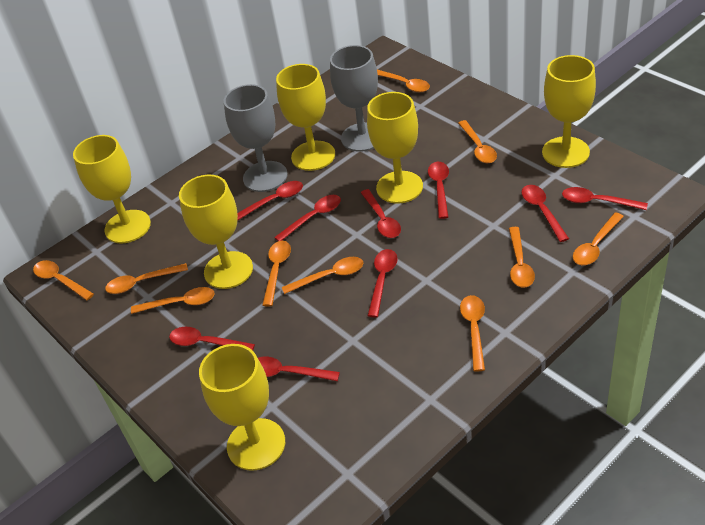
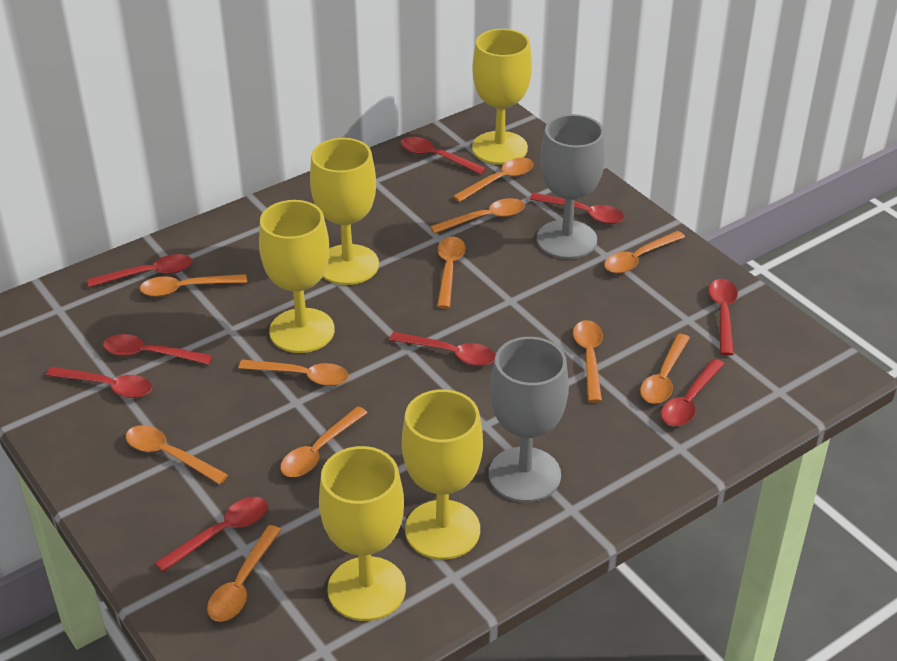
orange spoon: [33,260,94,300] [105,263,188,294] [131,287,215,314] [262,241,291,307] [282,257,364,294] [377,70,430,92] [458,120,497,163] [460,295,485,372] [509,227,535,288] [573,212,624,265] = 10 -> [126,425,228,484] [140,274,247,297] [207,525,281,622] [238,360,349,386] [280,406,368,477] [430,198,525,234] [437,237,466,309] [453,158,534,202] [573,320,603,402] [604,231,685,273] [640,334,690,404] = 11
yellow goblet: [73,135,151,243] [179,175,253,289] [199,344,285,471] [276,64,335,171] [367,92,423,204] [542,55,596,168] = 6 -> [259,200,335,353] [310,138,379,285] [319,446,406,621] [402,389,483,560] [472,29,532,165] = 5

